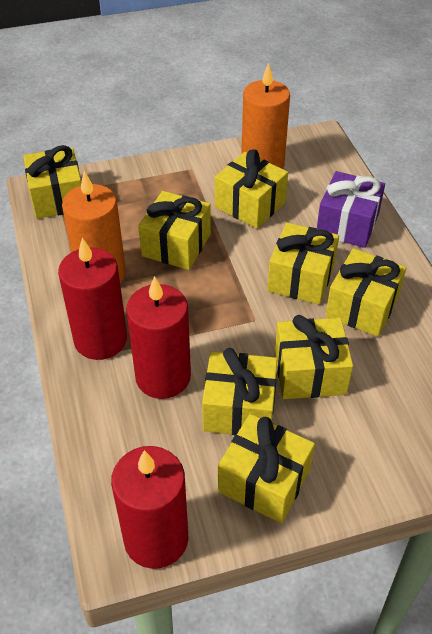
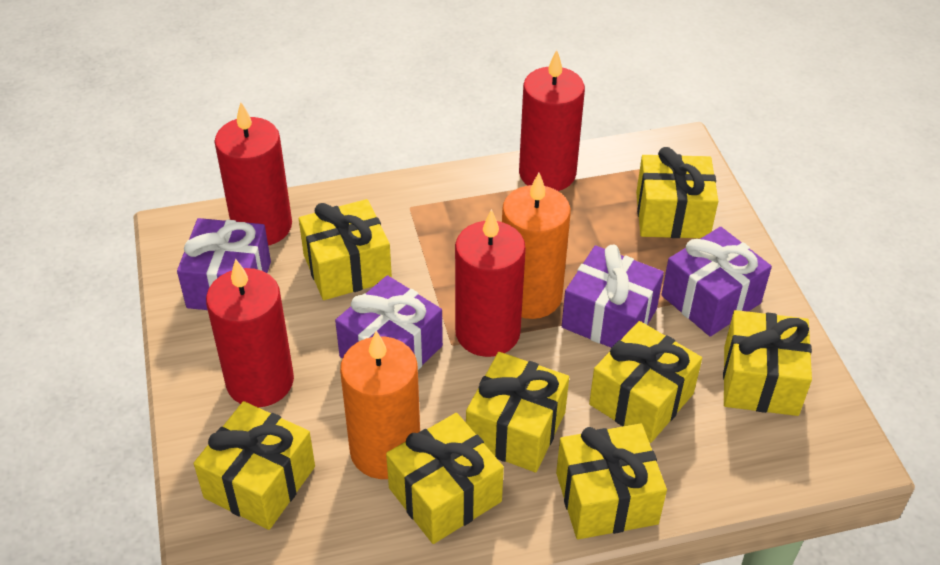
purple gift: [317,171,385,248] = 1 -> [177,218,271,310] [335,275,443,370] [562,245,664,348] [661,227,772,337] = 4
red candle: [58,238,127,360] [111,446,189,569] [126,276,191,399] = 3 -> [206,258,294,407] [214,102,292,246] [455,209,526,357] [519,50,585,191] = 4

